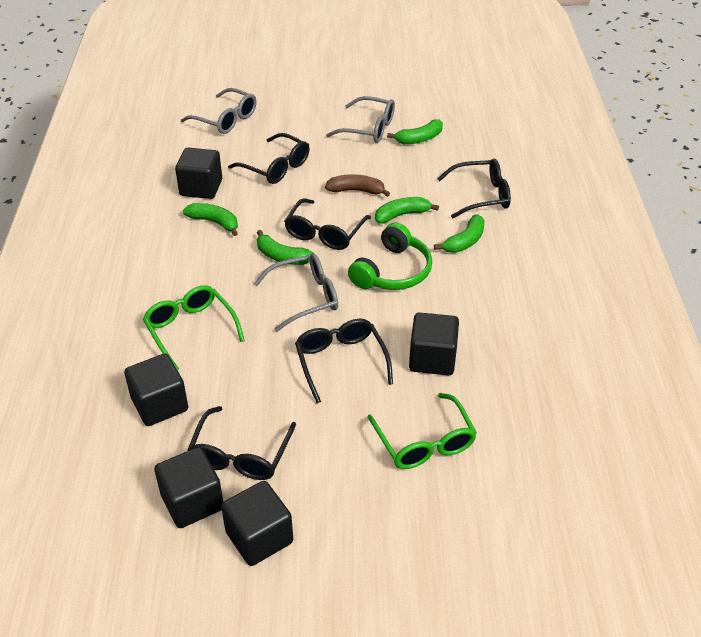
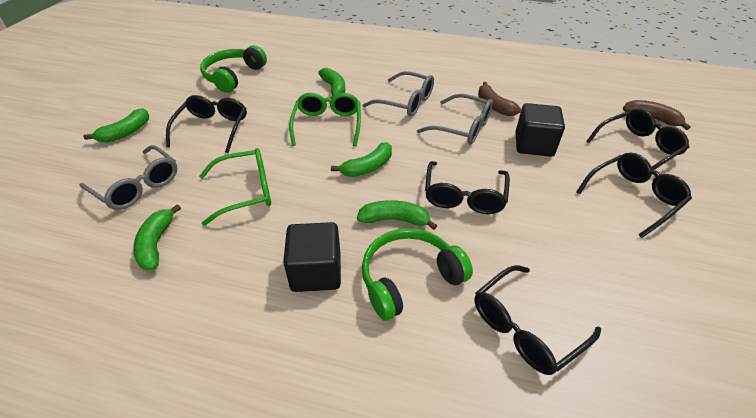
black cube: [124,354,188,426] [154,447,223,528] [175,148,222,199] [221,481,293,566] [409,312,459,375] = 5 -> [283,222,341,292] [515,103,565,157] = 2
brown banana: [325,174,390,197] = 1 -> [478,82,521,116] [623,100,691,130] = 2
green headphones: [348,223,432,290] = 1 -> [200,45,267,93] [362,228,473,321] = 2

